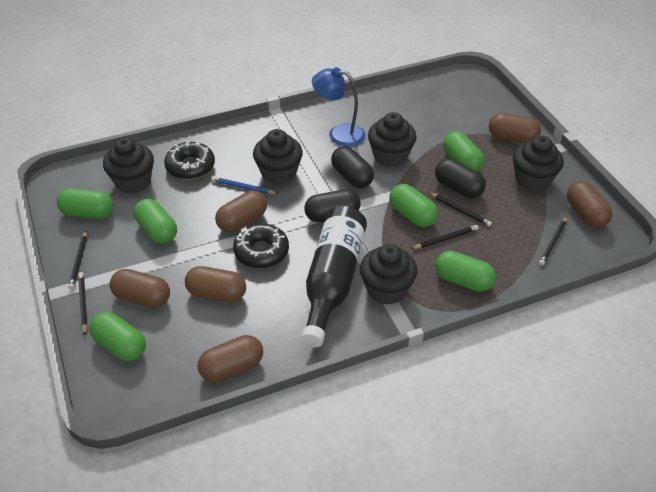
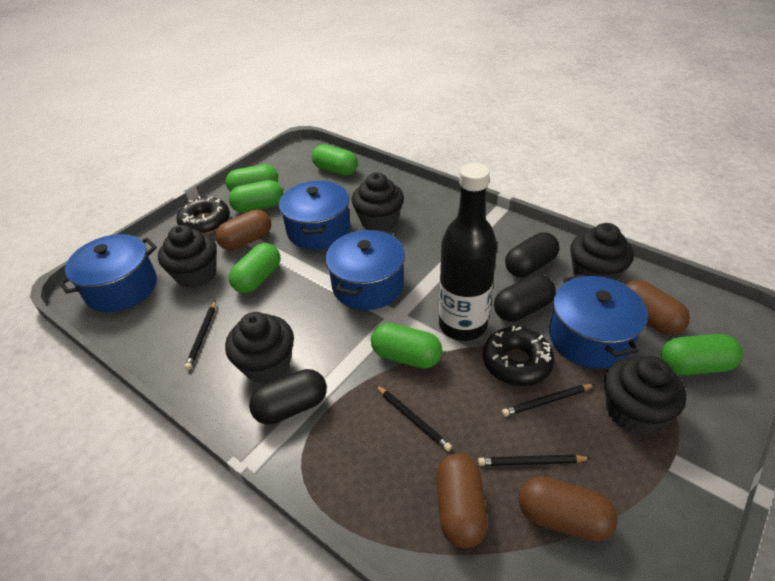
black pencil: [68,231,87,289] [78,272,87,335] [411,225,479,249] [429,193,492,227] [539,217,567,265] = 5 -> [185,301,216,370] [376,386,452,451] [478,455,591,466] [502,384,595,417] = 4
blue lamp: [312,67,365,147] = 1 -> none = 0
blue pencil: [212,177,278,194] = 1 -> none = 0
blue pot: none = 0 -> [58,234,157,312] [279,181,351,250] [326,230,405,310] [549,274,648,369] = 4
brown capsule: [110,269,170,308] [185,266,246,302] [198,335,263,382] [215,191,267,232] [489,113,541,143] [567,181,612,228] = 6 -> [215,210,271,251] [436,453,488,548] [519,477,618,542] [625,280,690,335] = 4

